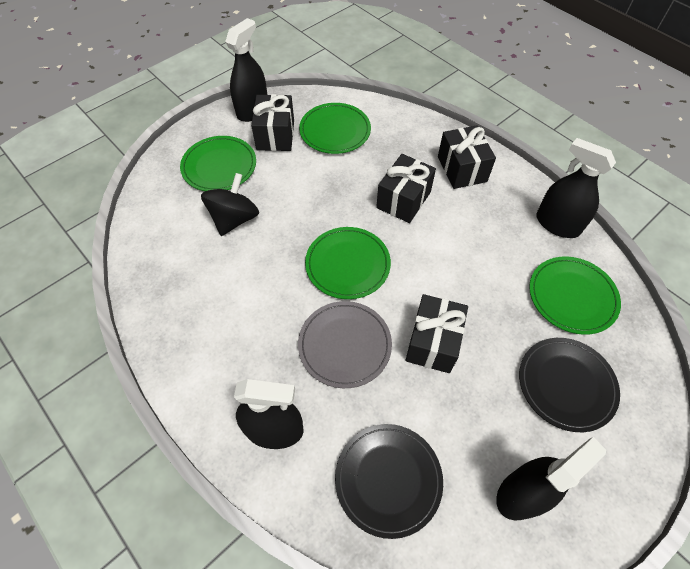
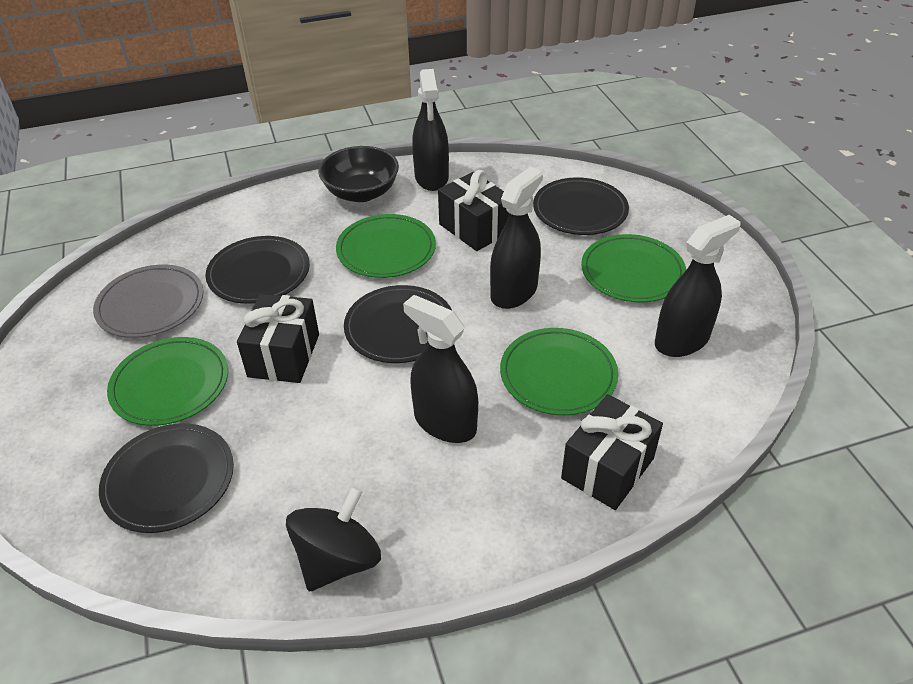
black bowl: none = 0 -> [318,146,399,202] = 1
black gift: [251,94,294,151] [376,154,436,223] [406,294,468,373] [438,125,496,189] = 4 -> [237,294,319,383] [438,170,509,251] [561,394,663,510] = 3
black plate: [335,424,443,539] [519,338,620,432] = 2 -> [99,423,234,533] [205,236,310,304] [344,285,452,363] [533,177,629,235] = 4

